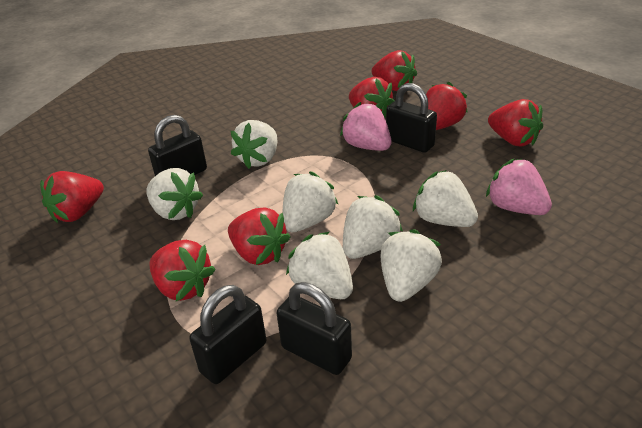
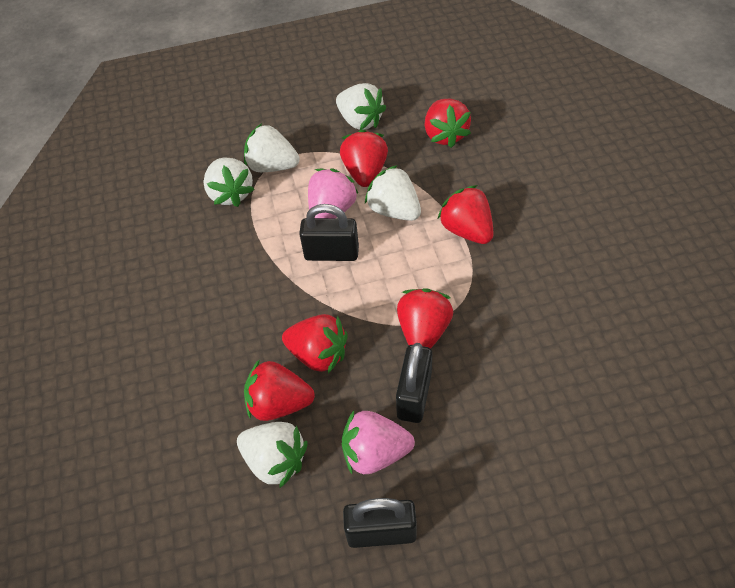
black padlock: [148,115,207,176] [189,285,266,384] [277,282,352,375] [386,83,437,153] = 4 -> [299,204,359,261] [343,498,417,548] [396,343,432,423] = 3
red strawberry: [40,171,104,223] [150,240,216,301] [228,207,290,265] [349,77,394,118] [372,50,417,91] [426,81,468,130] [488,99,543,147] = 7 -> [244,359,315,421] [282,314,348,373] [340,129,388,187] [397,288,453,349] [425,99,471,148] [438,185,494,244] = 6
white strawberry: [146,168,203,220] [231,120,277,169] [283,171,339,232] [286,232,353,299] [343,195,403,259] [381,229,442,302] [413,170,478,227] = 7 -> [204,157,255,207] [237,422,308,488] [244,123,300,172] [336,83,386,130] [365,165,421,221] = 5

